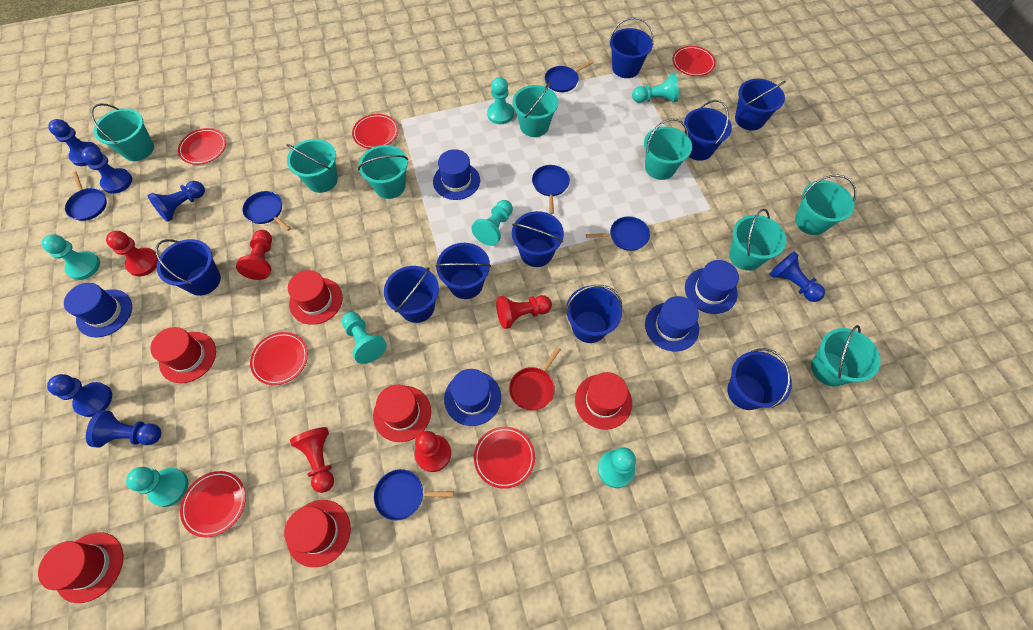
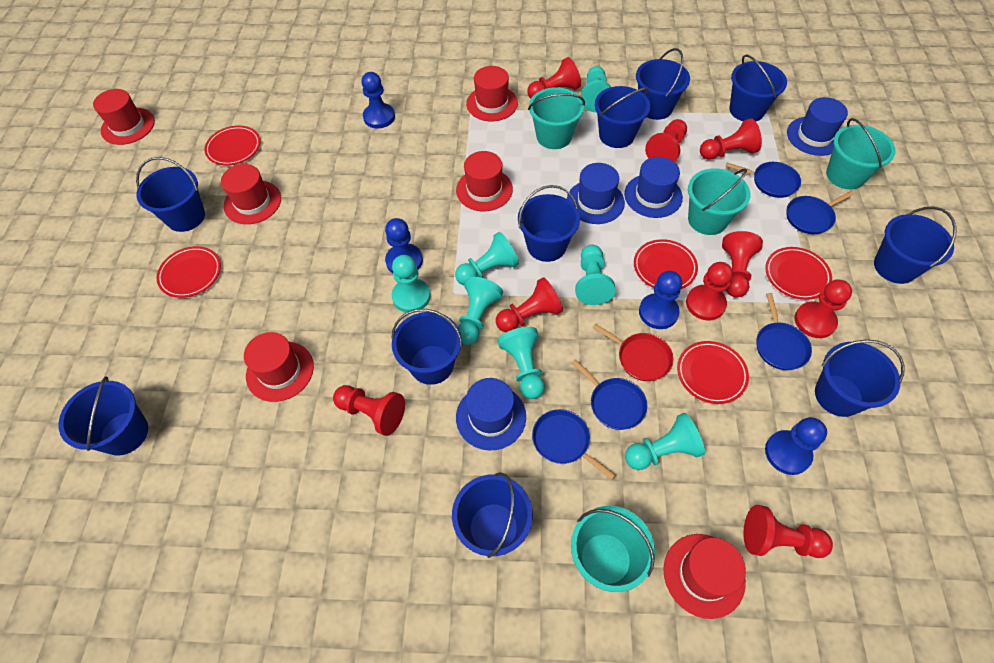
blue bucket: [155,239,221,296] [384,266,439,323] [435,243,491,299] [512,211,564,267] [566,285,622,343] [609,17,654,78] [684,100,732,161] [727,348,792,410] [735,79,786,131] = 9 -> [58,376,148,456] [136,157,205,232] [391,309,463,385] [452,472,533,558] [518,185,580,262] [595,86,650,148] [636,48,690,120] [729,54,787,121] [815,339,905,417] [874,206,957,284] = 10
blue hat: [64,283,132,337] [433,149,480,200] [444,369,501,426] [645,296,699,351] [685,260,739,314] = 5 -> [456,378,526,450] [567,163,625,224] [624,157,683,218] [787,97,848,156] = 4
blue pan: [65,171,107,221] [242,191,291,231] [374,469,454,521] [532,165,570,214] [545,60,594,92] [586,216,650,251] = 6 -> [532,409,615,480] [572,359,647,430] [726,162,801,198] [756,293,812,370] [787,190,855,234] = 5
blue pawn: [47,374,112,417] [48,119,100,166] [81,147,132,194] [86,410,161,448] [147,181,205,222] [770,251,825,302] = 6 -> [361,72,395,128] [385,218,423,273] [639,271,682,329] [765,417,827,475] = 4
red pawn: [106,231,158,276] [236,230,272,280] [290,427,334,493] [415,431,451,472] [496,295,552,329] = 5 -> [333,385,405,436] [496,277,563,332] [527,57,581,98] [645,119,687,162] [686,262,733,320] [700,118,762,160] [722,231,763,297] [743,505,833,558] [795,280,852,338] = 9
red plate: [178,128,226,165] [180,471,246,537] [250,332,308,385] [352,114,399,149] [474,427,535,489] [672,46,716,76] = 6 -> [157,246,221,298] [204,126,260,165] [634,239,698,290] [677,341,749,404] [765,247,832,300] = 5
turquoise bucket: [91,103,154,161] [287,139,338,193] [358,145,408,199] [513,82,558,137] [644,118,692,180] [729,209,786,271] [795,175,856,235] [811,325,881,387] = 8 -> [528,87,585,149] [571,506,655,592] [688,168,750,235] [826,118,896,189] = 4

